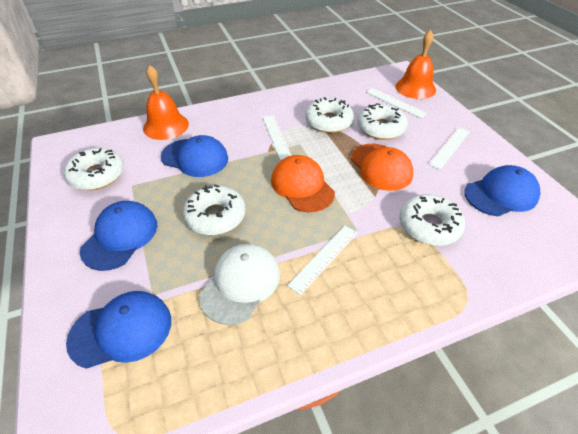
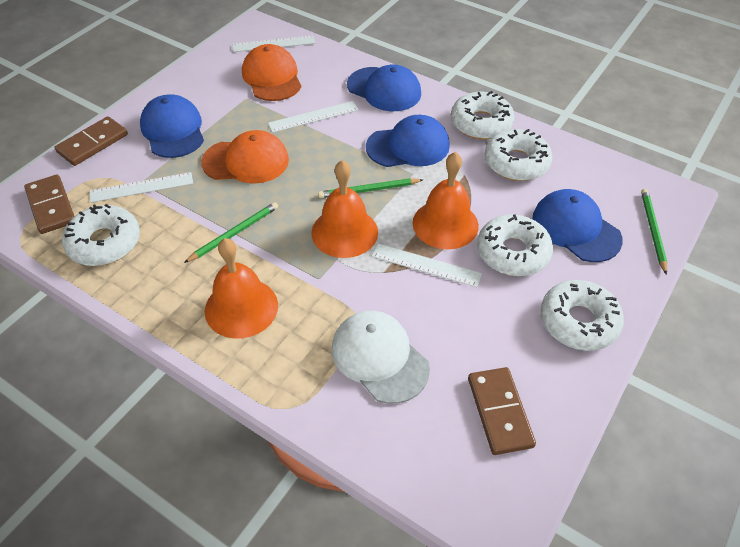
brown domino: none = 0 -> [24,175,75,234] [54,116,128,166] [468,367,536,455] = 3
green pencil: none = 0 -> [184,202,278,263] [318,178,423,198] [641,189,667,275] = 3
orange bell: [143,65,189,140] [395,30,436,99] = 2 -> [205,238,278,339] [311,160,378,258] [413,152,479,249] = 3

